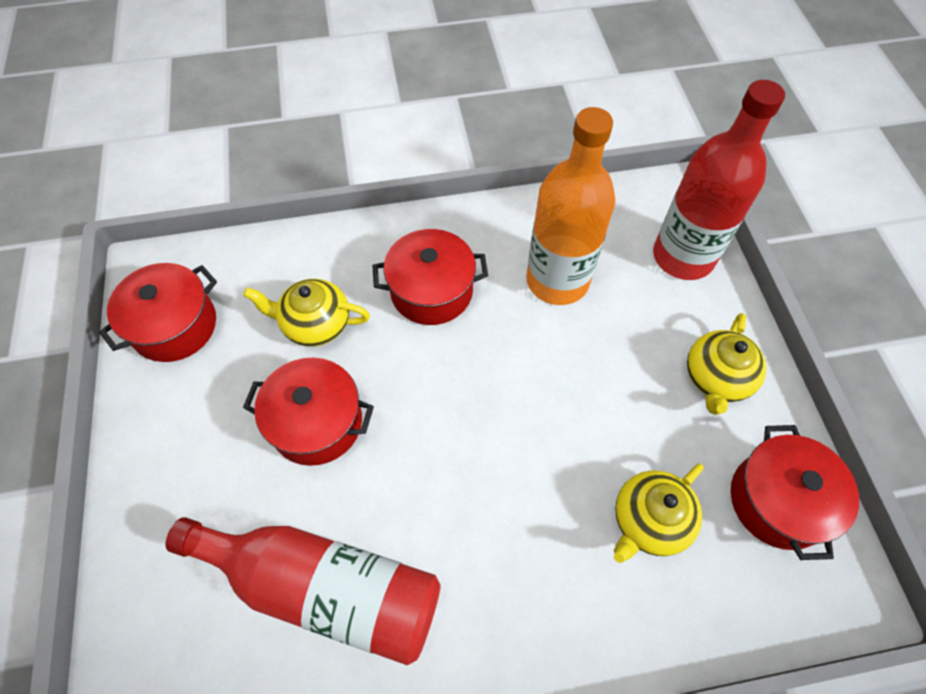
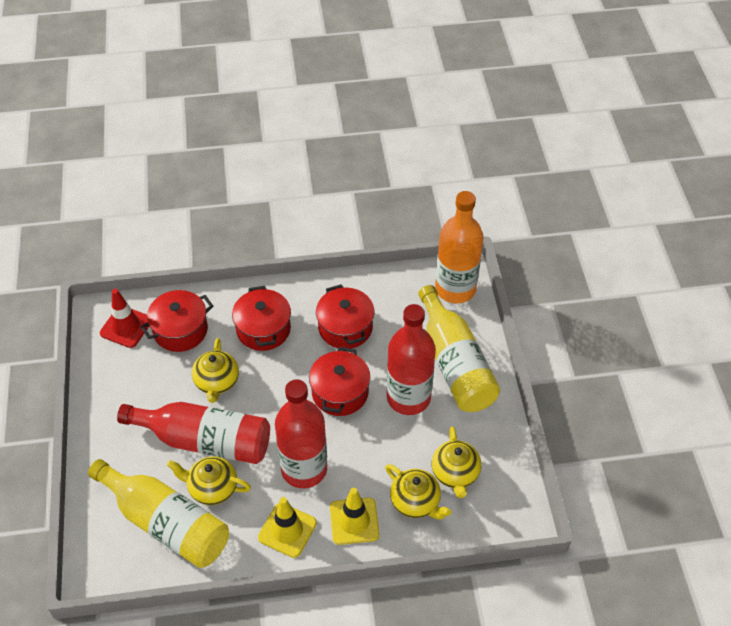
red bottle: [165,517,440,666] [653,80,785,280] = 2 -> [117,402,270,464] [275,379,327,488] [387,304,436,415] = 3
red traffic cone: none = 0 -> [100,289,149,348] = 1
yellow bottle: none = 0 -> [88,459,229,568] [418,285,500,412] = 2
yellow teapot: [243,279,370,346] [614,463,704,563] [687,313,767,415] = 3 -> [167,456,251,505] [192,338,239,403] [385,464,451,520] [432,427,481,498] = 4
yellow traffic cone: none = 0 -> [258,497,317,558] [330,488,379,545] = 2

